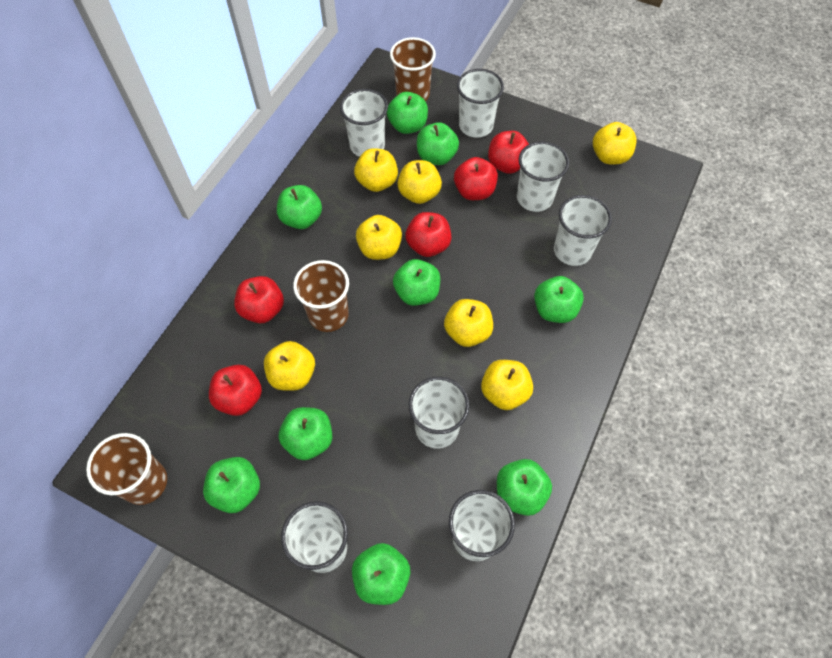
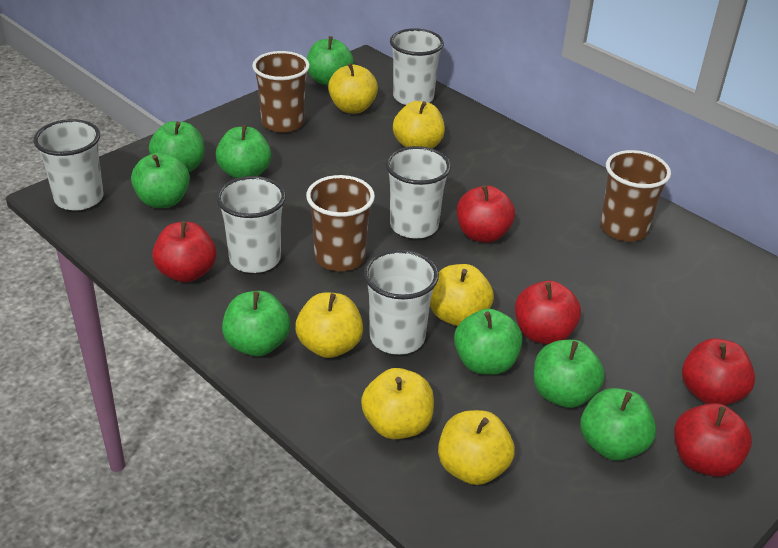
green apple: [203,457,260,513] [277,185,322,229] [279,407,332,460] [352,543,411,605] [387,92,428,134] [393,259,440,306] [417,122,459,165] [497,459,552,516] [534,276,584,323] = 9 -> [131,152,190,208] [149,121,204,172] [216,125,271,178] [222,291,291,356] [307,36,354,85] [454,309,523,375] [534,340,605,408] [580,388,656,461] = 8
white cup: [281,501,348,573] [340,89,388,157] [408,377,470,449] [449,490,515,561] [457,69,504,138] [517,142,569,212] [554,195,612,266] = 7 -> [34,119,103,210] [216,176,286,273] [364,249,439,355] [386,146,451,239] [390,28,444,105] = 5
yellow apple: [264,341,315,391] [354,148,398,192] [356,215,402,260] [397,160,442,204] [444,299,493,347] [481,360,533,410] [593,122,637,164] = 7 -> [295,292,363,358] [328,63,378,113] [361,368,434,439] [393,101,445,148] [430,264,494,326] [438,410,515,485] = 6

